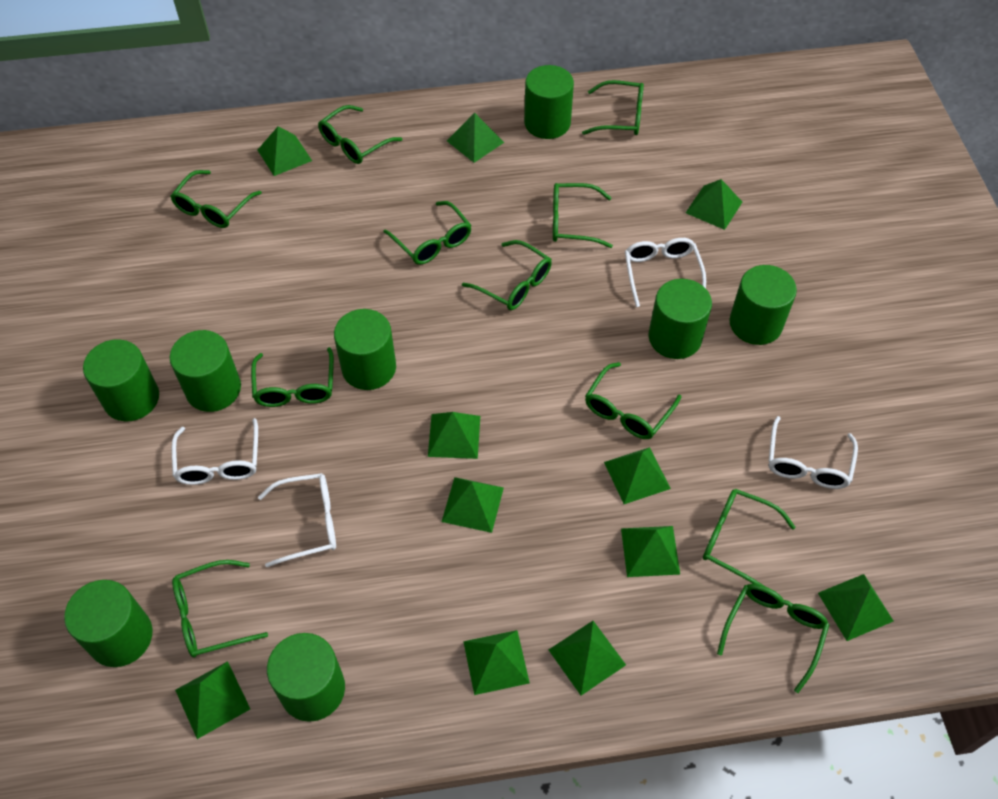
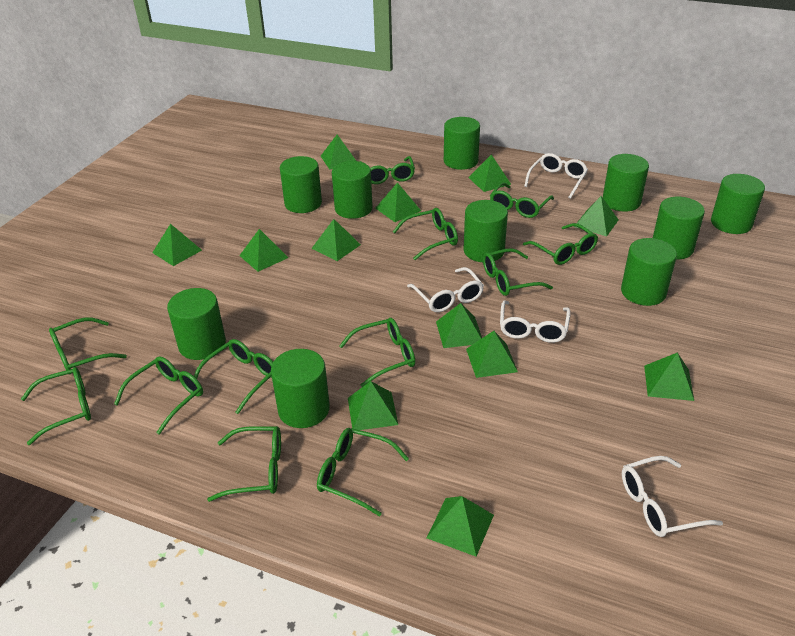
green cylinder: [64,580,153,667] [83,339,159,422] [170,330,241,412] [267,633,345,722] [334,309,396,390] [524,65,574,139] [648,279,712,359] [730,265,797,345] = 8 -> [167,288,226,360] [271,349,330,428] [280,156,322,213] [332,161,373,219] [444,117,480,170] [464,200,508,262] [603,154,649,212] [621,238,677,306] [653,197,705,259] [711,174,765,234] = 10
green glasses: [170,170,262,228] [172,560,268,658] [251,347,334,407] [318,105,402,164] [384,201,472,265] [462,240,552,310] [553,183,613,248] [582,80,644,135] [585,362,681,439] [703,489,796,587] [717,584,830,693] = 11 -> [21,367,91,445] [49,317,127,374] [114,356,203,434] [194,339,273,414] [207,426,281,502] [317,428,409,516] [339,318,415,387] [360,156,415,184] [393,208,458,260] [483,248,553,296] [490,182,554,218] [523,223,598,265] = 12
green pyramid: [175,661,250,739] [258,127,312,176] [428,412,480,459] [442,477,504,533] [447,113,504,163] [463,630,530,695] [549,621,626,695] [604,447,671,504] [621,526,680,577] [686,179,742,230] [818,574,893,641] = 11 -> [152,224,202,266] [239,229,288,272] [311,219,361,261] [321,134,356,170] [348,381,398,430] [375,182,421,222] [427,496,494,557] [436,303,482,348] [466,331,518,378] [468,155,511,192] [574,196,619,237] [644,353,694,401] = 12

